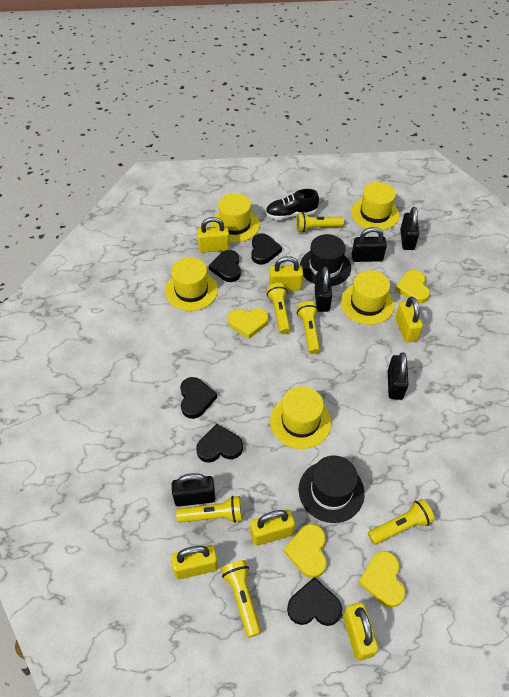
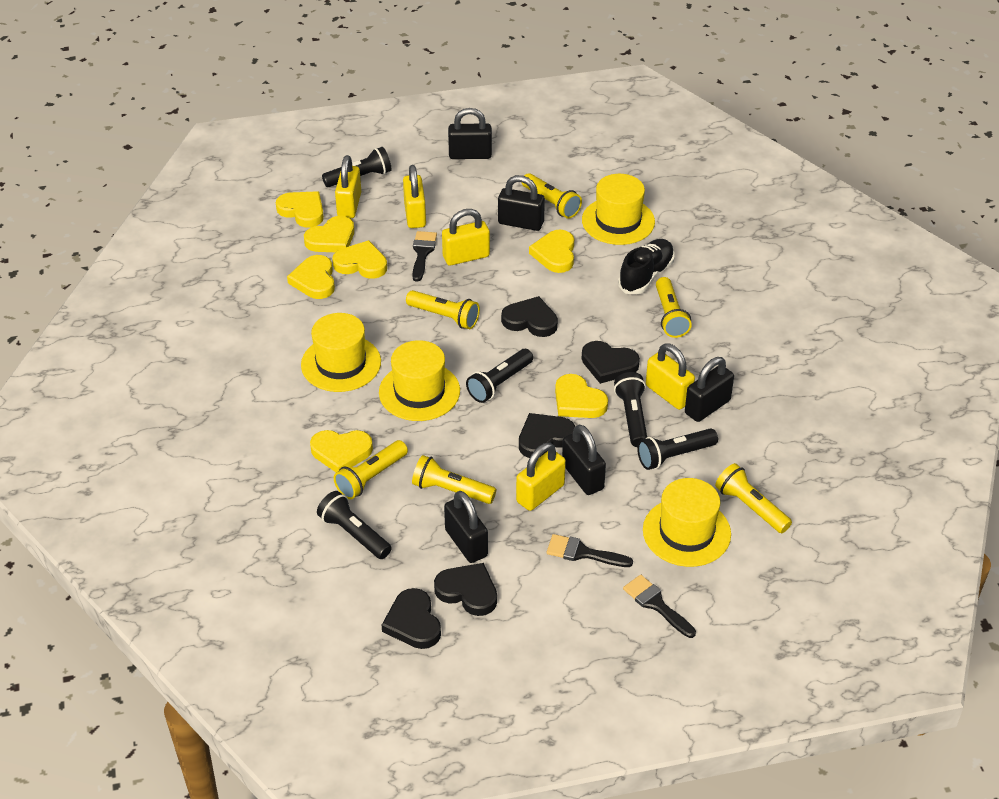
black brush: none = 0 -> [412,231,437,282] [547,534,633,567] [623,575,696,638] = 3
black flashlight: none = 0 -> [317,491,392,559] [322,147,392,187] [466,349,533,403] [614,372,647,447] [637,428,718,470] = 5
black hat: [299,455,365,523] [300,234,351,286] = 2 -> none = 0
yellow hat: [165,257,218,311] [211,193,260,242] [270,386,332,449] [341,270,395,325] [351,182,399,230] = 5 -> [301,313,381,392] [379,340,460,421] [582,174,655,245] [643,478,731,567] = 4
yellow heart: [228,308,268,339] [284,524,327,578] [358,551,405,607] [395,270,430,304] = 4 -> [276,191,324,228] [287,255,335,299] [304,216,354,252] [310,430,373,472] [332,240,387,279] [529,230,574,273] [555,374,608,418] = 7
yellow padlock: [171,545,218,579] [197,217,230,253] [250,510,295,546] [269,256,303,291] [343,603,378,661] [395,296,423,343] = 6 -> [335,155,361,218] [403,165,426,228] [442,209,490,266] [516,443,566,511] [646,343,695,410] = 5

